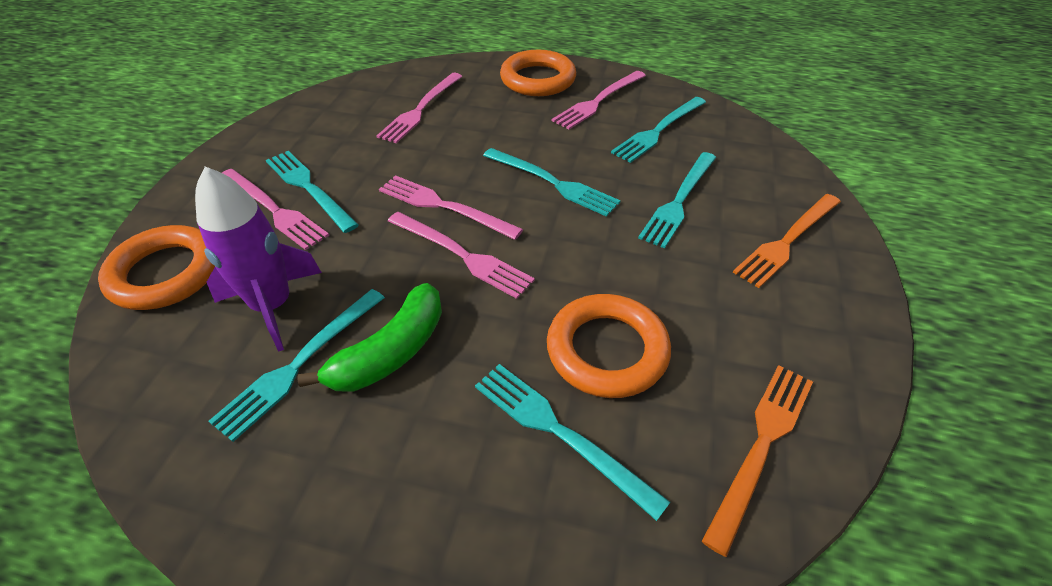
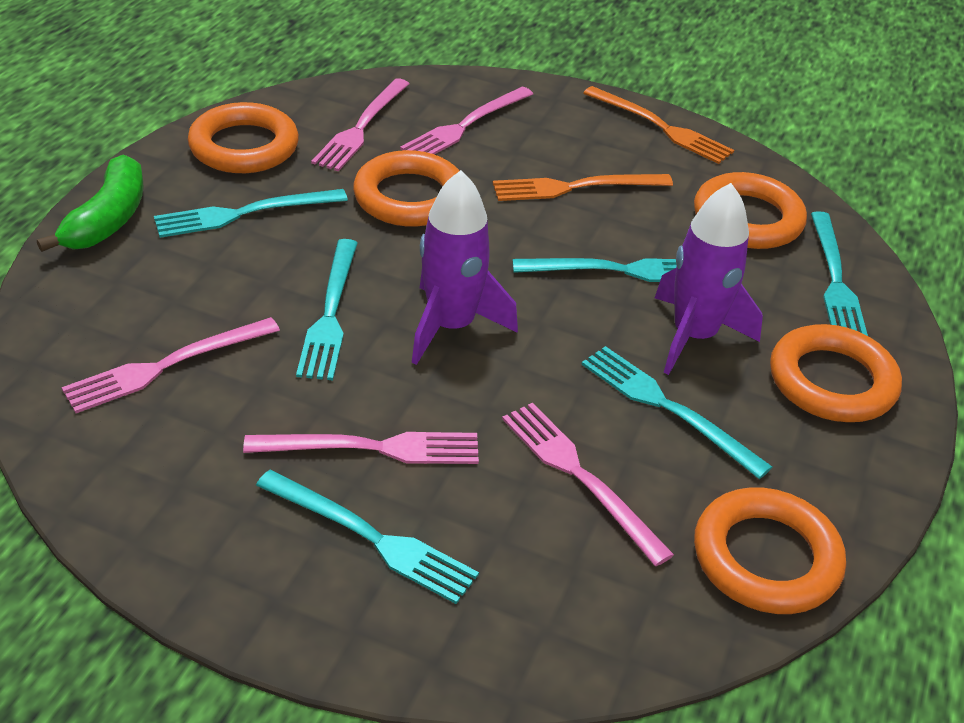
orange ring: [98,225,215,310] [500,50,576,96] [547,294,671,398] = 3 -> [188,102,299,173] [353,150,460,227] [694,172,807,249] [694,487,846,614] [770,324,902,422] = 5
purple rocket: [195,166,322,352] = 1 -> [412,170,518,365] [655,183,763,375] = 2

